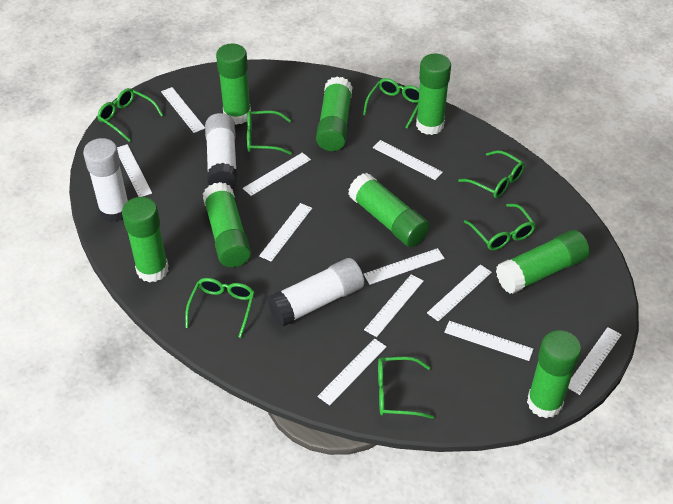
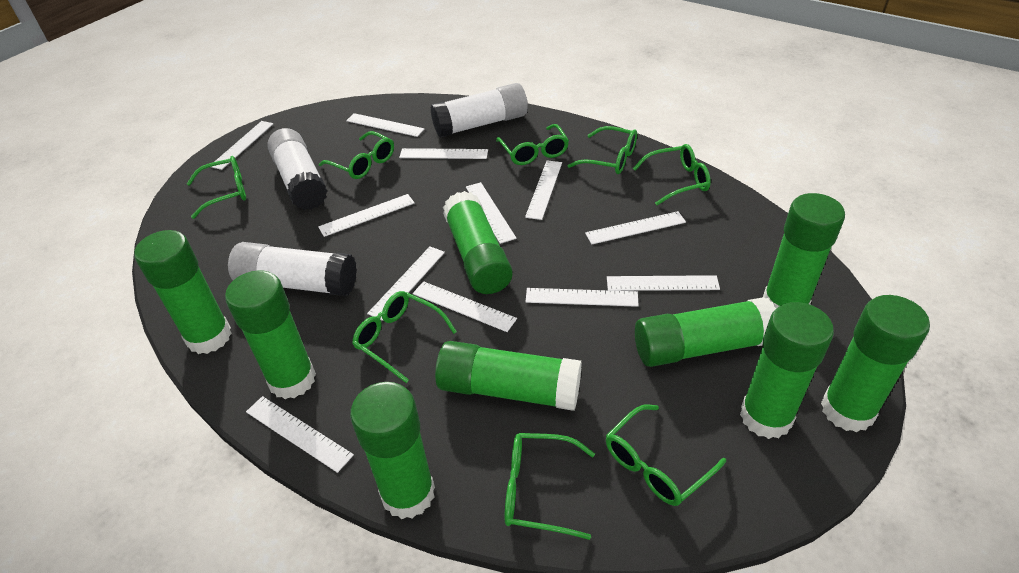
green glasses: [97,88,163,142] [185,278,255,338] [247,111,292,155] [363,78,419,129] [378,357,434,419] [458,150,525,198] [464,204,536,250] = 7 -> [187,156,246,219] [319,131,394,179] [352,291,457,383] [496,124,569,165] [505,433,595,540] [568,126,637,174] [606,404,726,506] [633,144,711,205] = 8
green glue stick: [122,197,169,283] [203,182,251,267] [216,44,251,125] [316,77,352,151] [348,173,430,247] [416,54,451,135] [496,230,590,294] [527,330,581,418] = 8 -> [134,230,232,354] [225,270,316,399] [350,382,435,519] [435,341,582,411] [443,191,513,294] [635,297,776,367] [740,302,834,439] [763,193,845,309] [821,295,930,432] = 9
white ruler: [117,144,152,197] [161,87,205,133] [243,152,311,196] [259,203,312,262] [317,338,387,406] [364,248,444,285] [364,274,424,337] [373,140,443,180] [427,264,492,322] [444,321,533,361] [568,327,622,395] = 11 -> [211,121,273,170] [246,396,354,473] [318,194,415,237] [346,113,424,137] [367,246,445,321] [399,148,488,159] [413,281,517,332] [466,182,517,244] [525,160,562,220] [526,288,639,307] [585,211,686,245] [607,275,720,291] = 12

